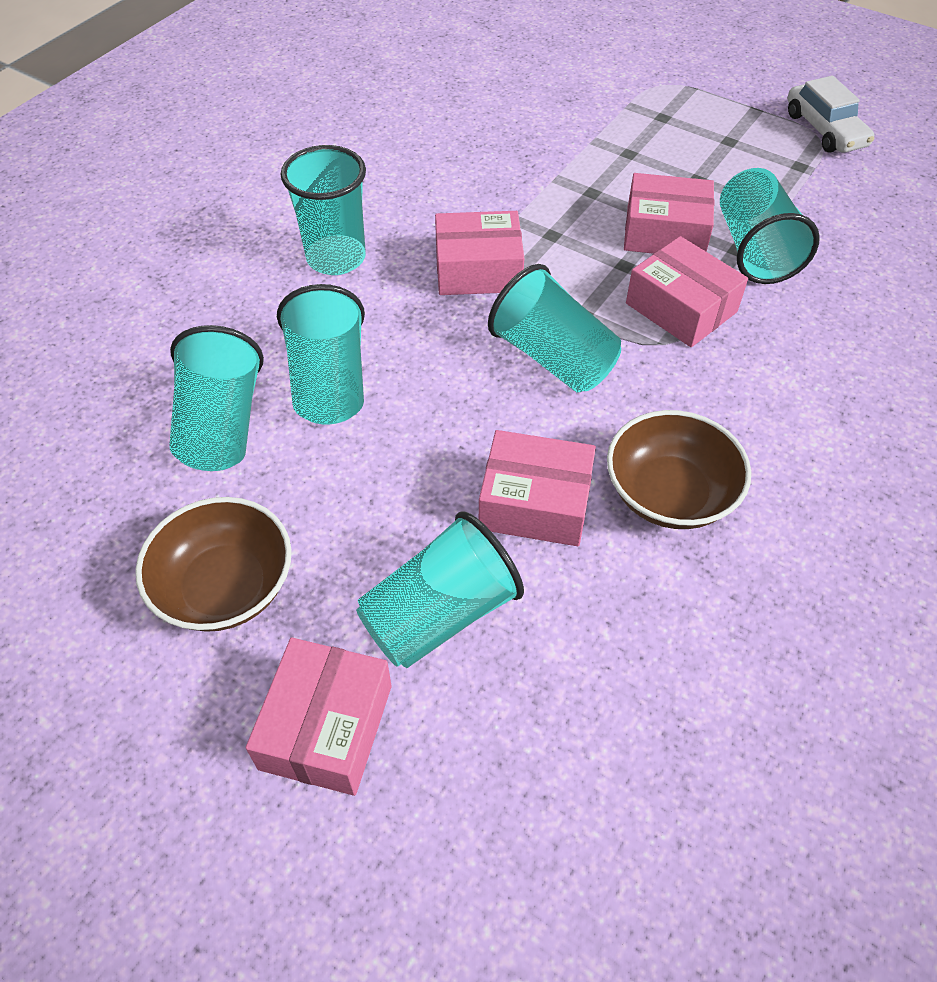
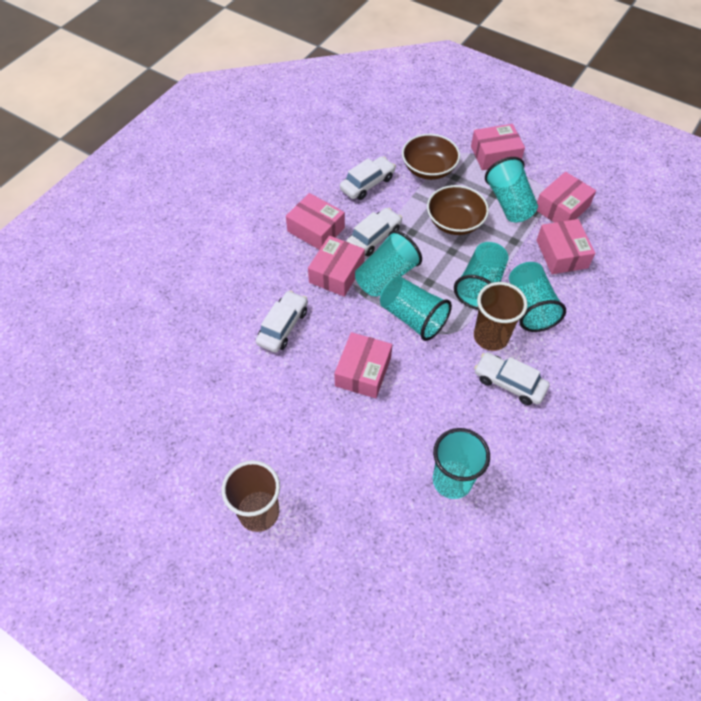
brown cup: none = 0 -> [222,460,280,532] [474,282,528,351] = 2
pink box: [246,638,392,796] [435,211,524,295] [479,430,596,546] [624,173,714,254] [626,236,748,347] = 5 -> [286,193,345,250] [308,236,365,297] [334,332,392,398] [471,124,525,170] [536,219,595,274] [537,172,596,223] = 6
white car: [788,76,875,153] = 1 -> [256,291,308,353] [340,156,396,200] [346,208,402,256] [474,353,550,405] = 4

